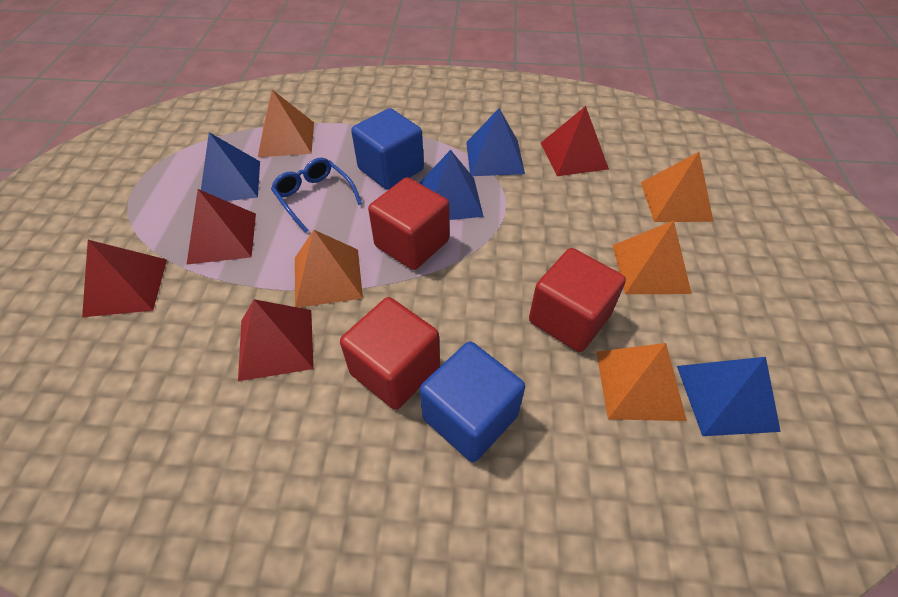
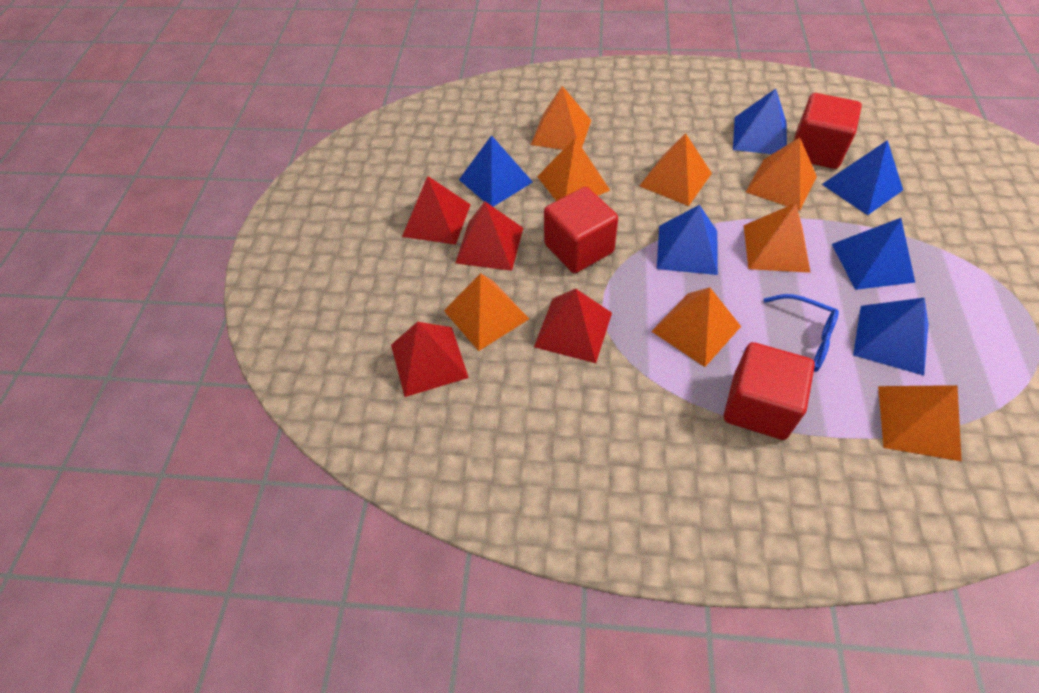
blue cube: [351,108,424,190] [420,342,525,462] = 2 -> none = 0
blue pyramid: [201,132,260,201] [420,150,484,220] [466,108,525,176] [677,357,781,436] = 4 -> [459,135,533,207] [657,205,718,275] [733,89,787,154] [822,140,903,215] [832,218,915,290] [853,297,928,376] = 6
orange pyramid: [258,90,314,157] [295,230,363,308] [596,343,687,421] [612,220,692,294] [641,152,714,222] = 5 -> [444,273,529,351] [531,86,591,150] [537,138,610,201] [640,133,712,206] [651,287,741,367] [744,203,811,273] [746,137,817,211] [878,385,962,461] = 8

